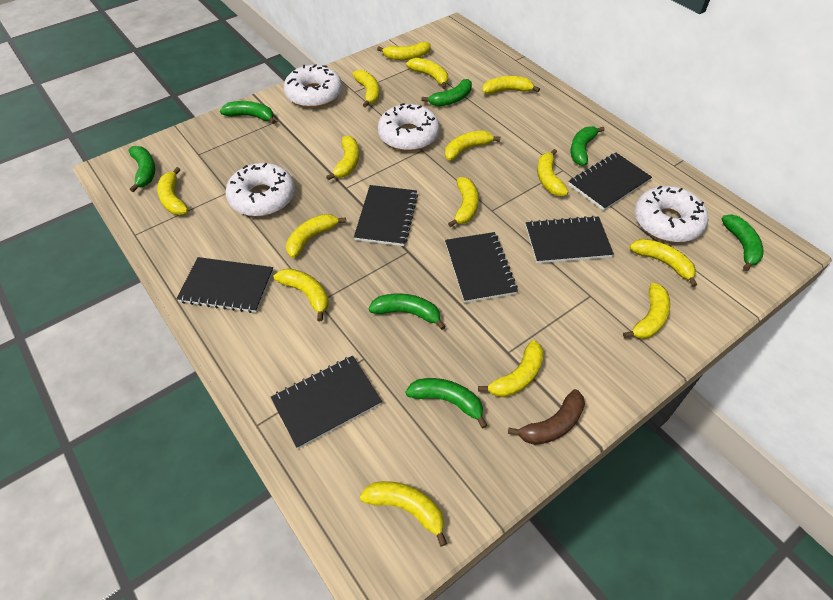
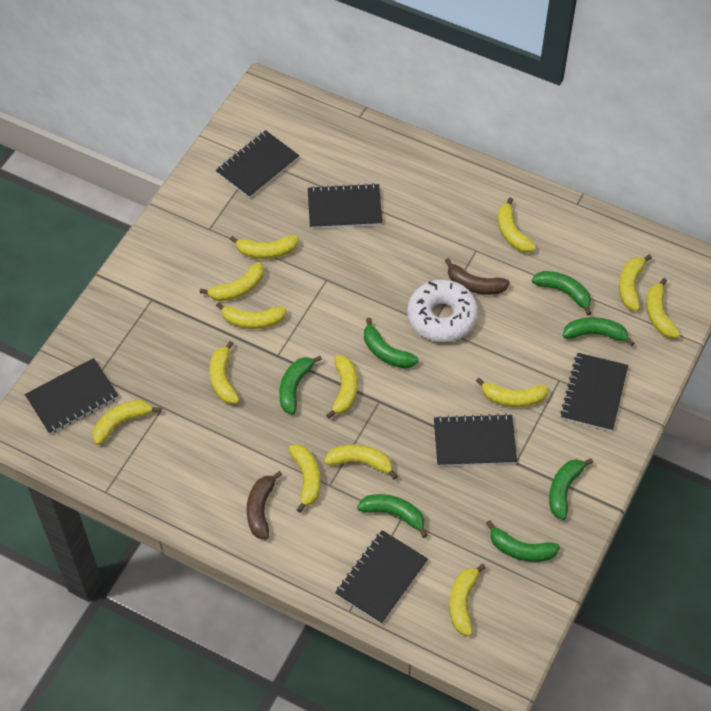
brown banana: [508,389,585,445] = 1 -> [247,471,282,540] [445,258,510,295] = 2
white donut: [226,163,295,217] [284,64,342,108] [378,103,440,151] [635,186,708,242] = 4 -> [407,279,478,342] = 1
yellow banana: [157,167,189,215] [274,268,329,321] [286,214,346,258] [326,136,359,180] [352,70,379,107] [360,481,447,547] [377,42,431,60] [406,58,448,89] [445,131,501,161] [448,177,479,227] [478,340,544,398] [482,76,540,94] [537,149,568,196] [623,283,670,339] [629,239,697,287] = 15 -> [93,400,161,445] [200,262,264,301] [209,341,239,404] [216,302,286,329] [230,235,299,259] [289,444,321,513] [324,445,398,480] [326,355,358,419] [449,564,486,636] [476,378,549,407] [498,198,536,253] [619,254,652,311] [646,278,680,339] = 13

